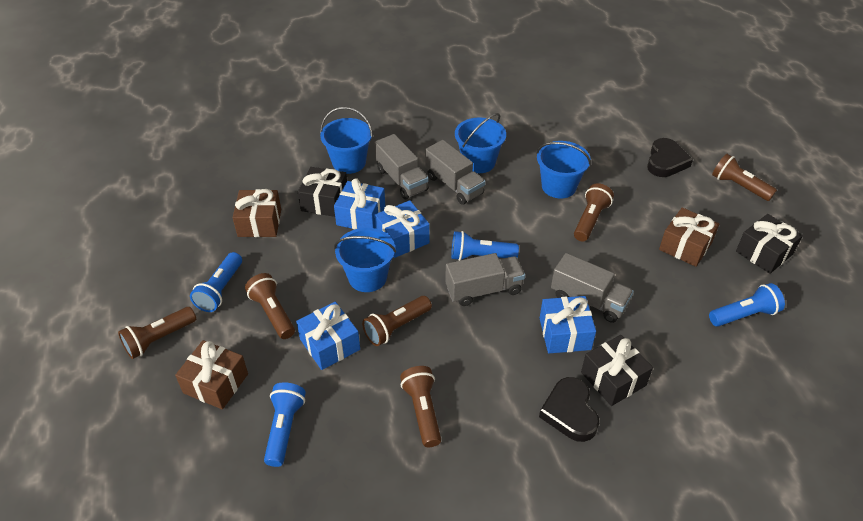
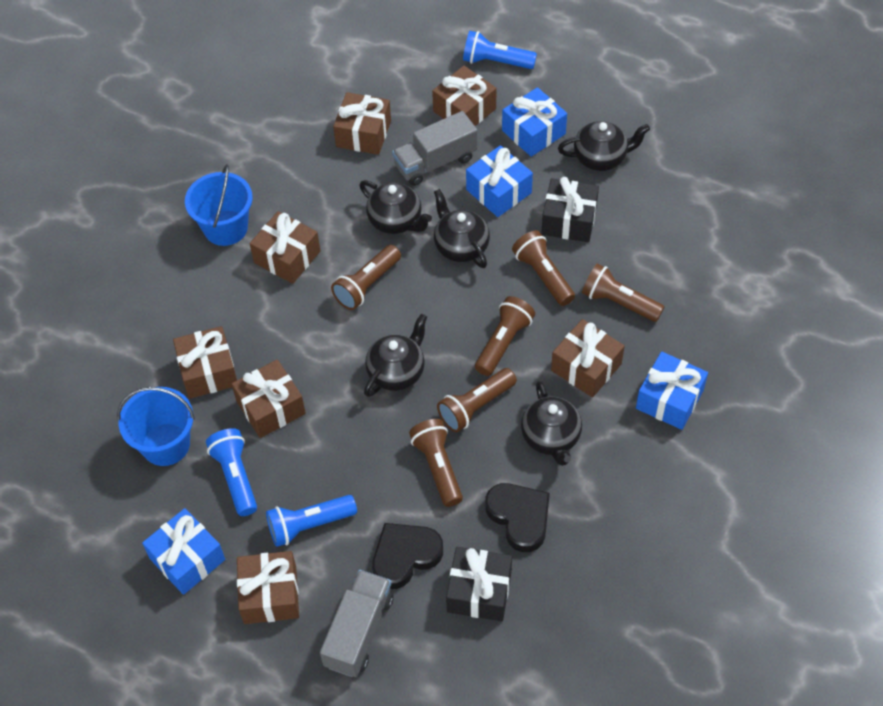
black gift: [298,167,347,217] [581,335,653,406] [736,214,803,274] = 3 -> [446,547,512,621] [541,177,599,242] = 2
black teapot: none = 0 -> [359,180,432,234] [364,314,427,397] [434,189,490,268] [521,381,582,466] [558,121,650,171] = 5
blue bucket: [320,107,373,174] [334,228,396,292] [455,113,506,173] [536,141,591,198] = 4 -> [117,387,195,466] [185,164,253,246] = 2
blue flashlight: [190,252,242,312] [264,382,306,467] [451,231,519,261] [709,283,785,326] = 4 -> [206,428,257,516] [266,495,357,547] [463,31,537,69] = 3
brown gift: [175,340,248,409] [233,189,281,237] [659,208,719,267] = 3 -> [173,326,237,399] [232,360,306,438] [237,551,299,624] [250,211,320,284] [333,92,391,155] [432,66,496,126] [551,319,625,397] = 7
grey truck: [374,134,429,199] [425,140,485,205] [445,253,525,306] [551,253,634,323] = 4 -> [320,570,394,677] [392,111,477,186] = 2

